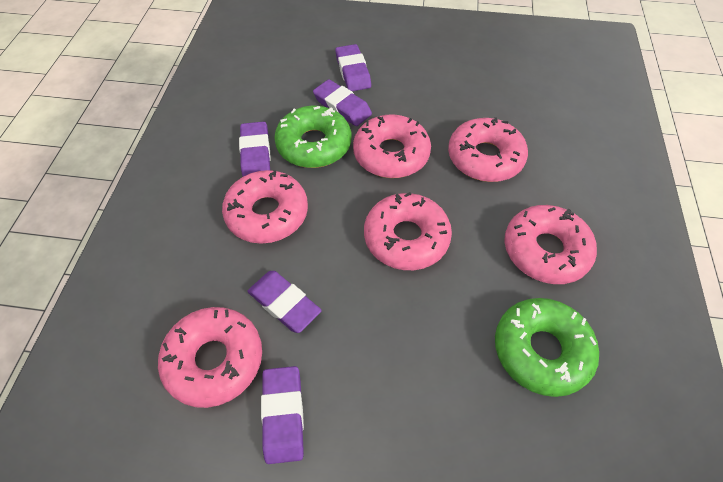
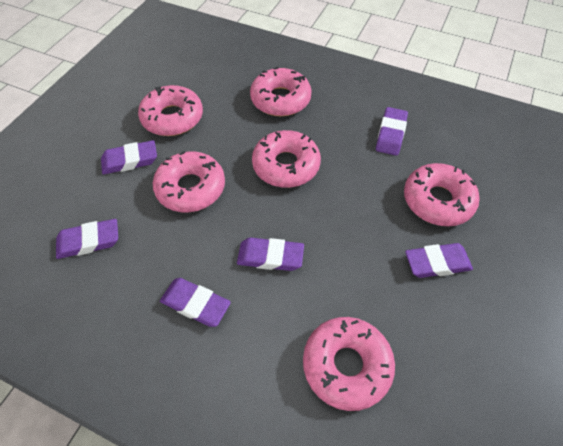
green donut: [274,106,351,168] [495,298,599,397] = 2 -> none = 0
purple eraser: [239,122,271,176] [247,271,322,333] [261,366,304,464] [313,79,372,126] [335,44,371,91] = 5 -> [56,219,118,259] [101,140,157,174] [160,278,231,327] [237,238,304,271] [376,107,408,156] [405,243,473,278] = 6

